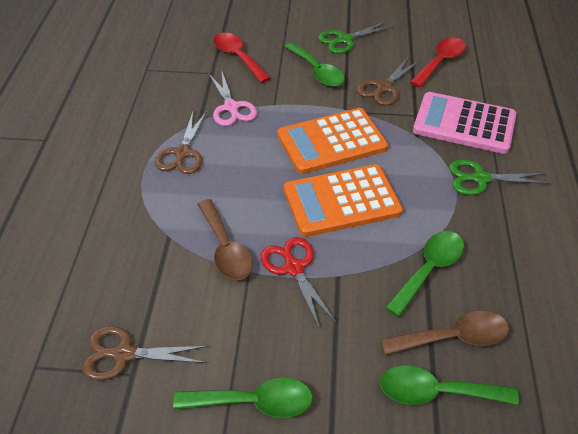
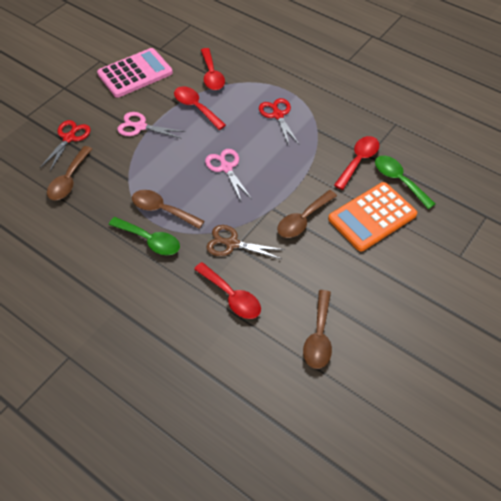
brown scissors: [82,326,209,381] [155,111,207,174] [357,57,419,105] = 3 -> [206,225,285,259] = 1
brown spoon: [197,199,253,280] [381,311,509,355] = 2 -> [47,146,92,200] [132,190,204,229] [277,190,337,238] [303,290,332,369] = 4
green scissors: [318,21,394,54] [449,160,551,195] = 2 -> none = 0
green spoon: [173,378,313,418] [284,42,345,87] [380,366,519,405] [385,231,464,317] = 4 -> [109,217,180,255] [375,156,435,209] = 2
orange calculator: [277,108,388,174] [284,164,403,237] = 2 -> [328,182,417,251] = 1
pink scissors: [209,72,257,126] = 1 -> [117,112,185,139] [205,149,252,203] = 2
red scissors: [261,237,336,329] = 1 -> [40,120,91,171] [259,98,299,145] = 2
red spoon: [213,33,271,83] [410,38,466,88] = 2 -> [174,86,226,130] [194,262,261,319] [201,48,225,90] [334,136,379,190] = 4

